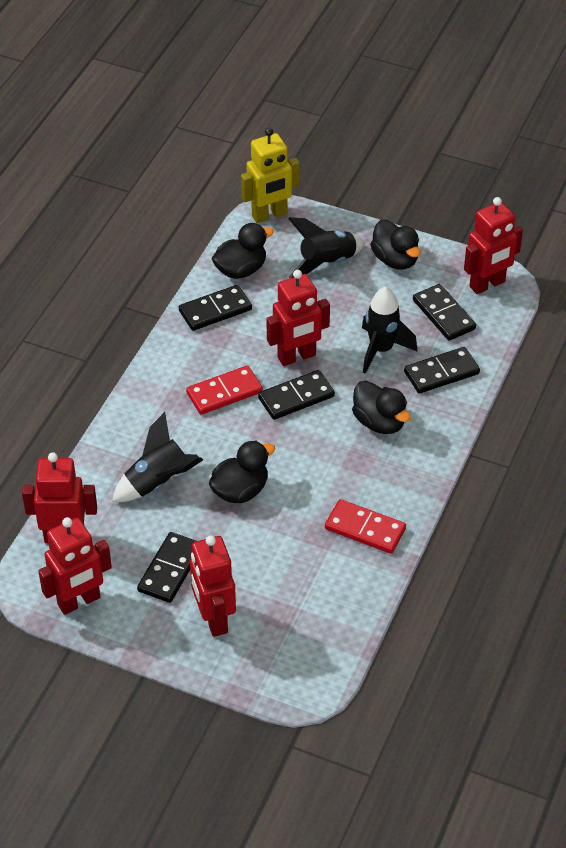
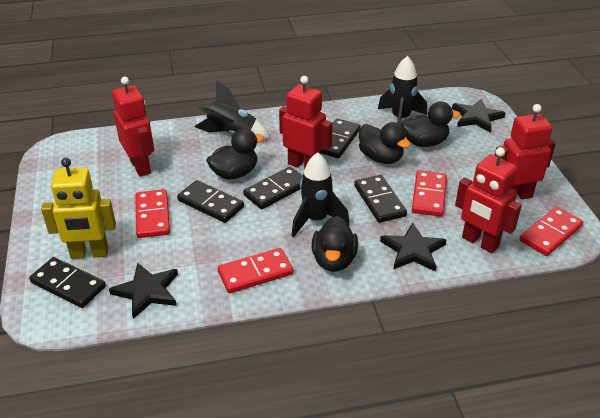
black star: none = 0 -> [109,262,178,319] [380,222,446,272] [452,99,505,133] = 3
red domino: [186,365,263,415] [325,499,406,554] = 2 -> [135,189,170,238] [218,248,294,293] [412,170,447,217] [520,207,583,256] = 4
red robot: [22,452,97,543] [38,517,112,615] [190,535,236,637] [267,270,330,366] [464,197,523,294] = 5 -> [112,76,154,177] [279,76,333,169] [455,147,522,253] [495,104,556,199] = 4

